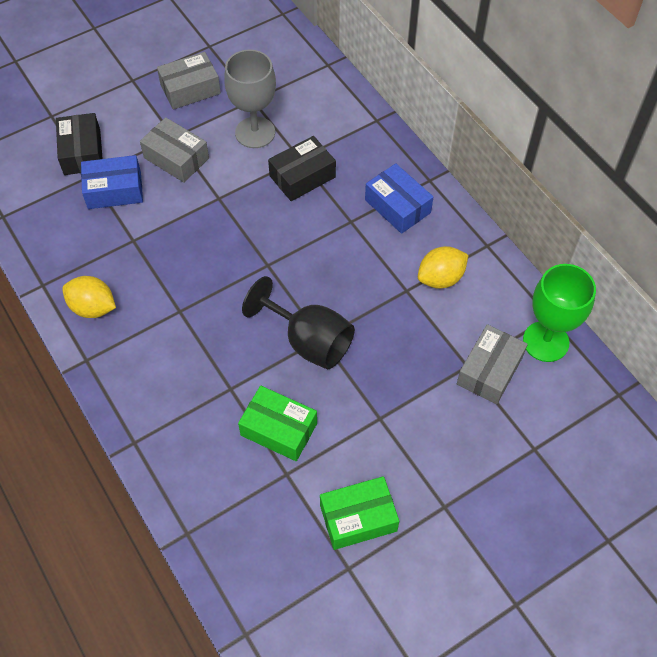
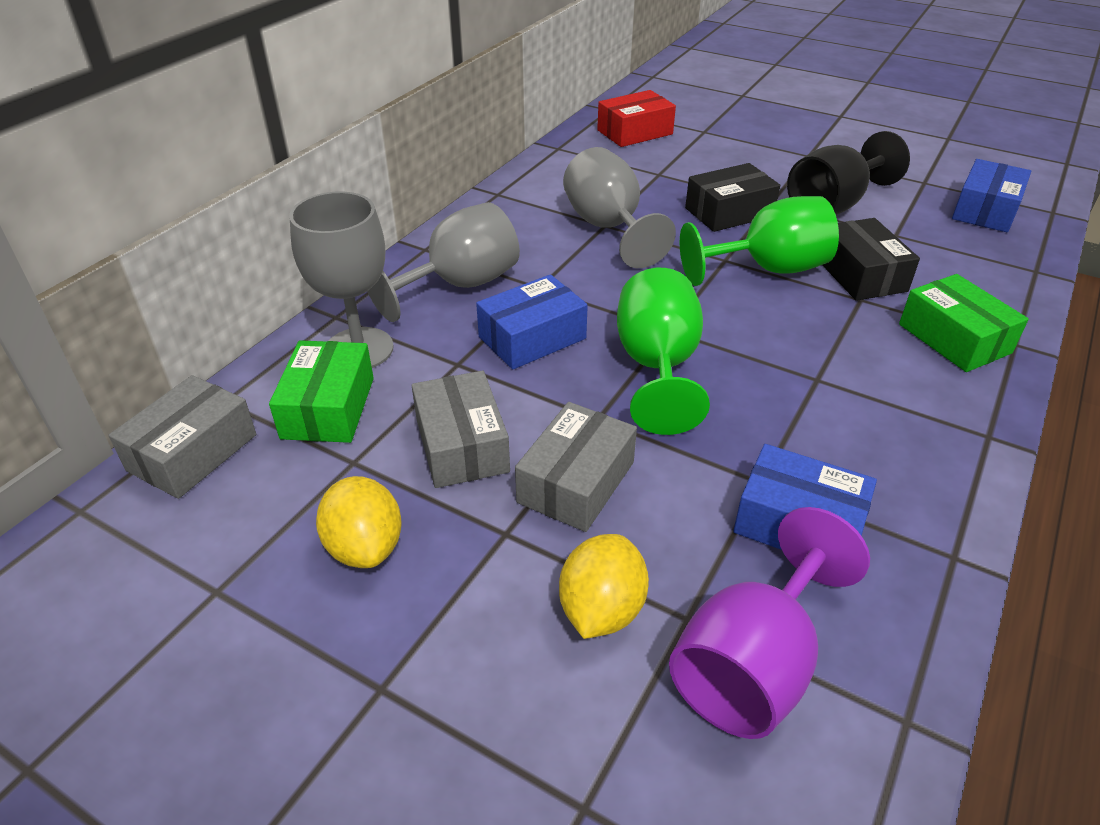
blue box: [81,155,143,209] [365,163,433,234] = 2 -> [476,274,588,369] [733,444,877,550] [952,159,1031,232] = 3
green goblet: [523,264,596,362] = 1 -> [617,268,710,435] [680,196,839,286] = 2
grey goblet: [224,49,276,148] = 1 -> [289,191,394,368] [367,202,520,322] [563,147,676,268] = 3
purple goblet: none = 0 -> [669,507,870,739] = 1
red box: none = 0 -> [597,90,676,147] = 1

